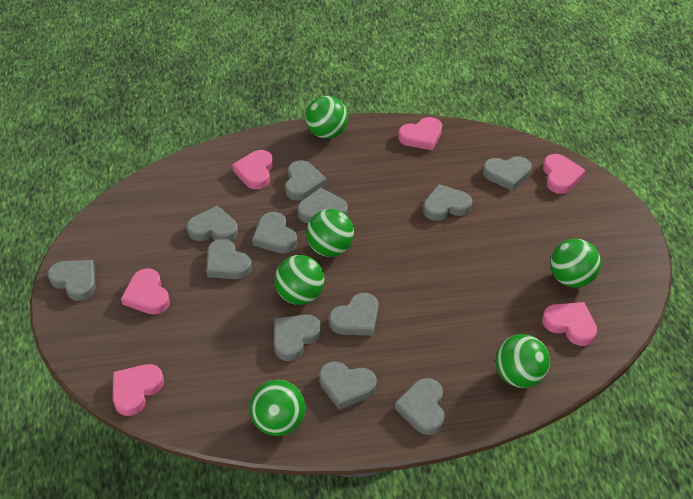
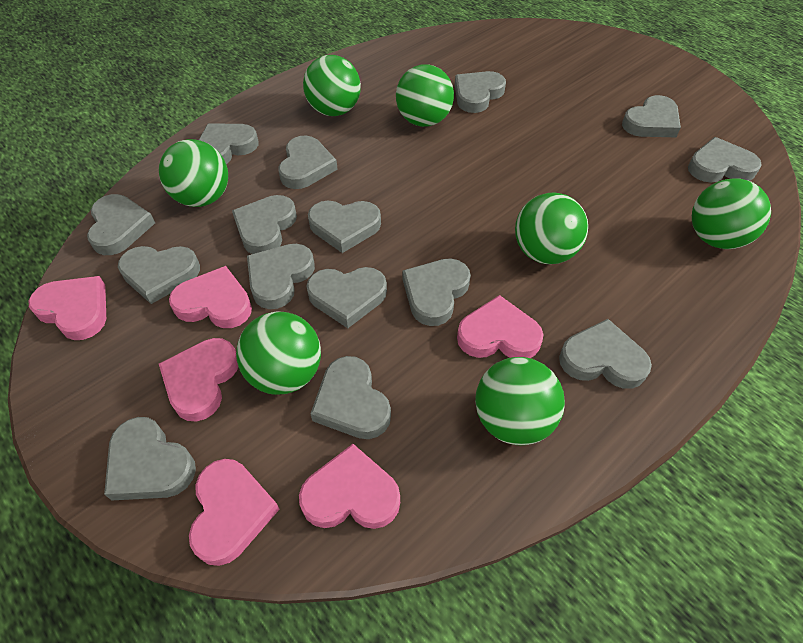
green ball: [250,380,305,436] [275,255,324,305] [306,96,348,139] [306,209,354,257] [496,334,550,388] [550,239,601,288] = 6 -> [159,139,228,207] [236,311,321,395] [303,55,361,116] [396,64,454,127] [475,357,565,445] [515,193,588,264] [692,178,771,249] = 7
grey heart: [48,260,95,301] [187,206,238,241] [206,239,252,279] [252,212,297,253] [274,314,321,361] [285,160,326,201] [297,188,348,223] [319,362,377,410] [329,293,378,336] [395,378,445,435] [423,184,472,221] [483,156,532,191] = 12 -> [87,194,155,255] [104,417,196,500] [118,246,200,304] [199,123,259,164] [232,195,297,254] [247,244,315,309] [278,135,338,189] [306,267,387,328] [308,201,381,253] [310,356,391,439] [402,258,471,326] [455,71,506,113] [559,319,652,389] [622,95,681,137] [688,137,762,183] = 15

